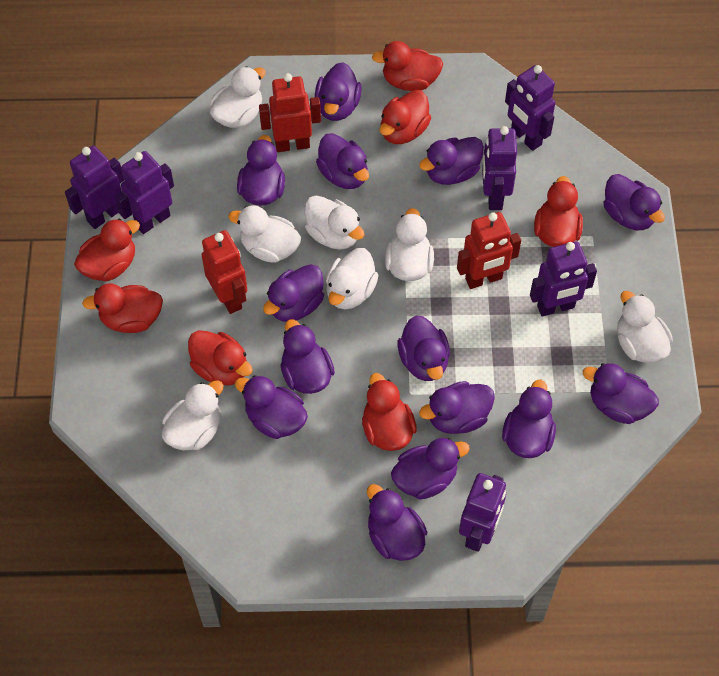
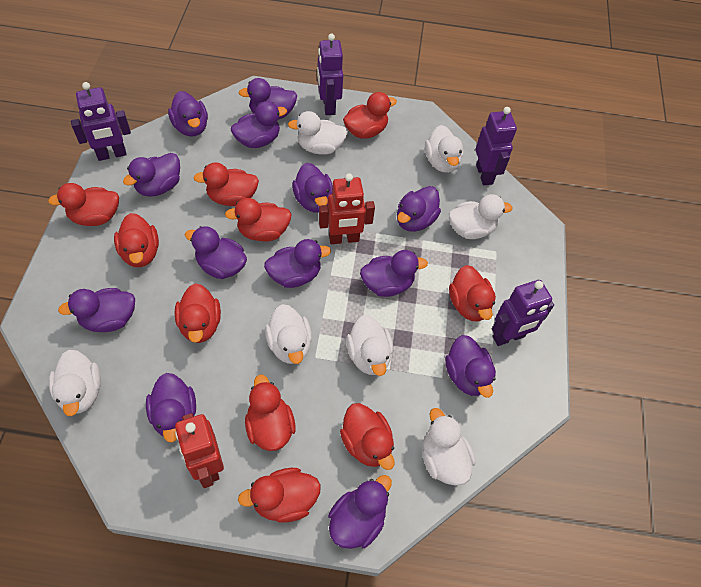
purple duck: [235,375,308,439] [237,135,285,205] [263,264,324,322] [281,319,335,394] [315,62,362,121] [316,133,369,189] [367,484,427,561] [391,438,470,499] [397,315,450,381] [419,137,484,185] [419,381,495,434] [502,380,556,458] [583,363,659,424] [604,174,665,230] = 14 -> [58,288,135,332] [123,153,180,196] [146,373,196,442] [168,91,208,137] [185,226,247,279] [231,101,287,148] [239,78,297,119] [264,239,331,288] [292,163,333,213] [328,475,392,549] [360,250,428,297] [397,186,441,232] [445,335,496,398] = 13
purple robot: [65,146,124,229] [115,151,174,234] [459,473,506,552] [482,126,517,210] [505,65,555,151] [530,241,597,317] = 6 -> [71,82,131,161] [317,34,343,115] [476,107,517,185] [492,280,554,346] = 4
red duck: [74,219,140,281] [82,283,163,333] [188,330,253,385] [362,373,417,451] [372,41,444,91] [380,90,431,144] [534,176,583,247] = 7 -> [48,183,119,226] [114,213,159,267] [175,283,221,343] [193,162,259,206] [225,198,292,242] [238,468,321,523] [245,375,296,451] [340,403,395,470] [343,92,397,139] [449,265,496,321] = 10
red robot: [202,230,247,314] [259,73,321,152] [457,212,521,289] = 3 -> [175,413,224,488] [319,173,375,244] = 2

